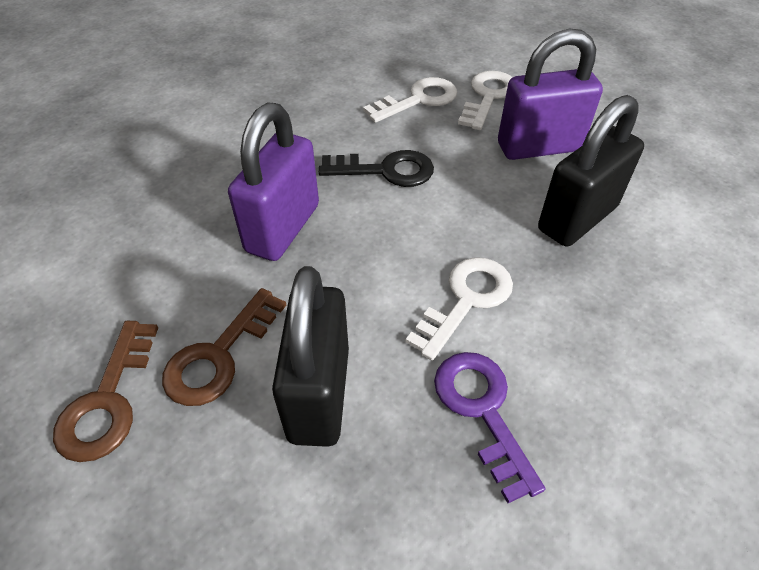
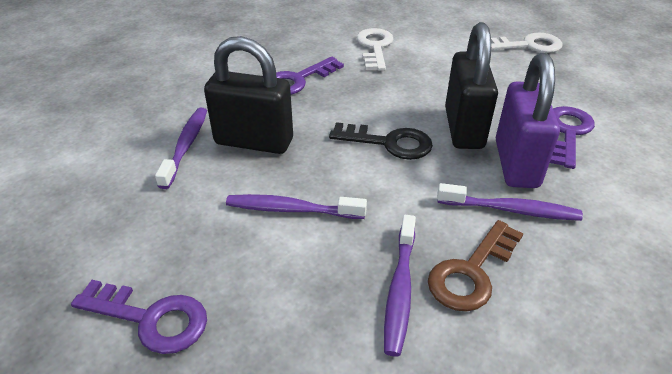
brown key: [53,321,158,462] [162,288,286,406] = 2 -> [428,220,523,312] = 1
purple key: [434,352,545,503] = 1 -> [71,280,207,354] [276,57,344,94] [550,106,595,169] = 3
purple padlock: [228,102,319,261] [498,28,603,160] = 2 -> [495,53,560,188] = 1
purple toothbrush: none = 0 -> [155,108,207,189] [226,194,367,219] [384,215,416,357] [437,183,583,221] = 4
white key: [363,77,457,123] [405,257,513,360] [458,71,512,130] = 3 -> [356,28,393,71] [491,33,563,53] = 2

